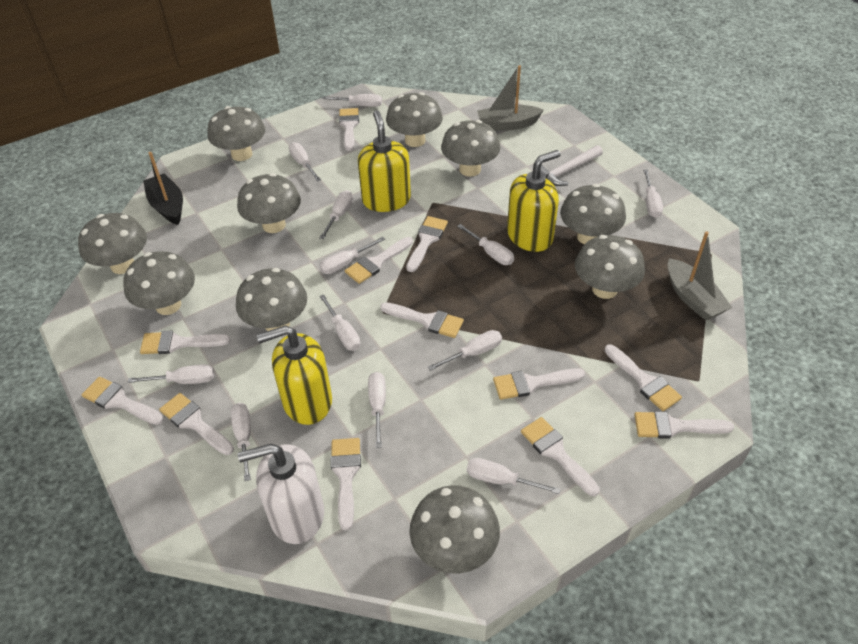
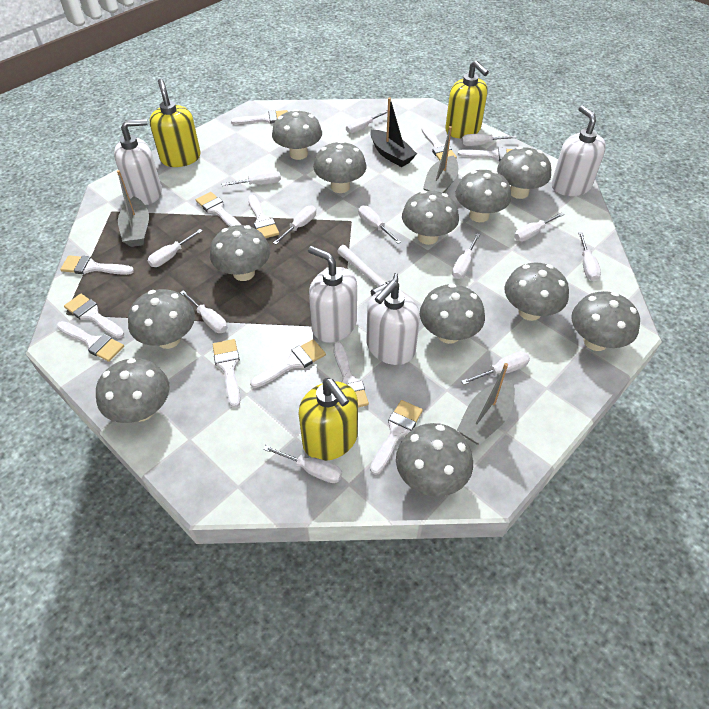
grey boat: [477,65,544,131] [668,231,732,321] = 2 -> [117,170,149,247] [423,126,458,193] [457,363,515,445] = 3
grey mushroom: [78,213,147,274] [123,251,195,315] [207,106,265,161] [236,268,307,331] [237,173,301,233] [386,92,443,147] [409,485,500,574] [441,120,500,177] [560,184,626,244] [575,235,645,299] = 10 -> [96,358,170,423] [128,289,195,349] [210,225,270,281] [272,109,322,160] [314,141,366,193] [396,423,473,497] [402,190,459,245] [420,284,485,344] [455,170,511,222] [497,146,551,199] [504,262,569,321] [571,291,640,351] = 12
white soap dispenser: [238,444,324,544] = 1 -> [114,119,162,205] [308,246,357,343] [367,281,420,365] [552,105,606,196] = 4

